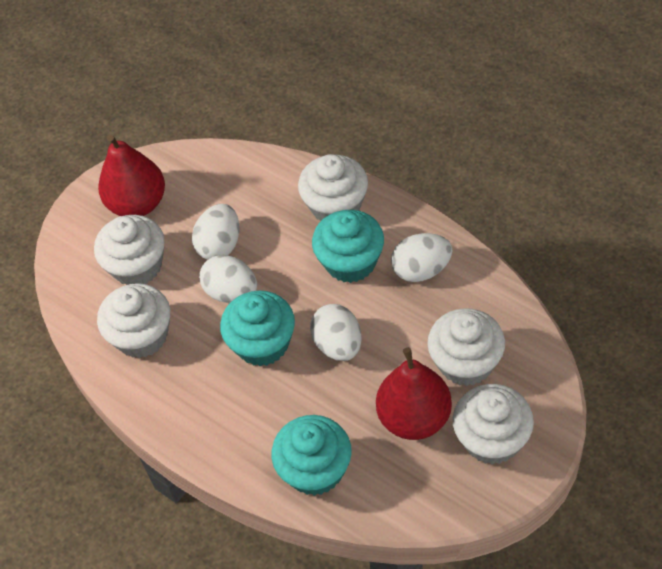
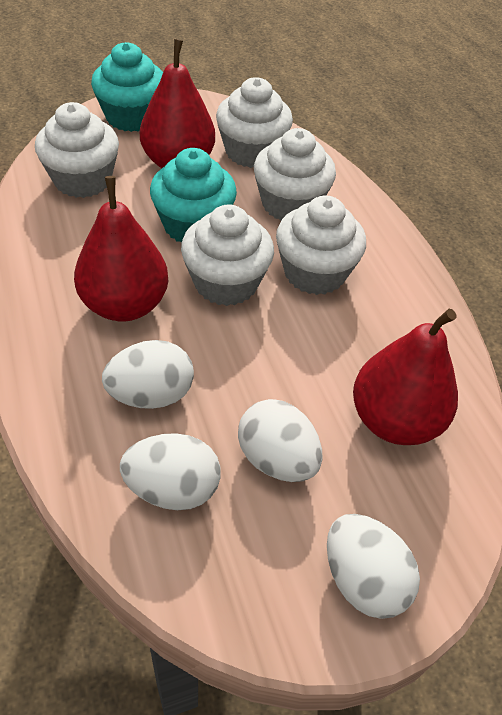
red pear: [98,135,165,216] [376,348,452,440] = 2 -> [74,176,168,322] [140,39,215,168] [353,309,458,445] = 3
turquoise cupcake: [220,291,295,366] [271,415,352,496] [312,210,384,283] = 3 -> [91,42,163,132] [150,148,237,242] = 2

